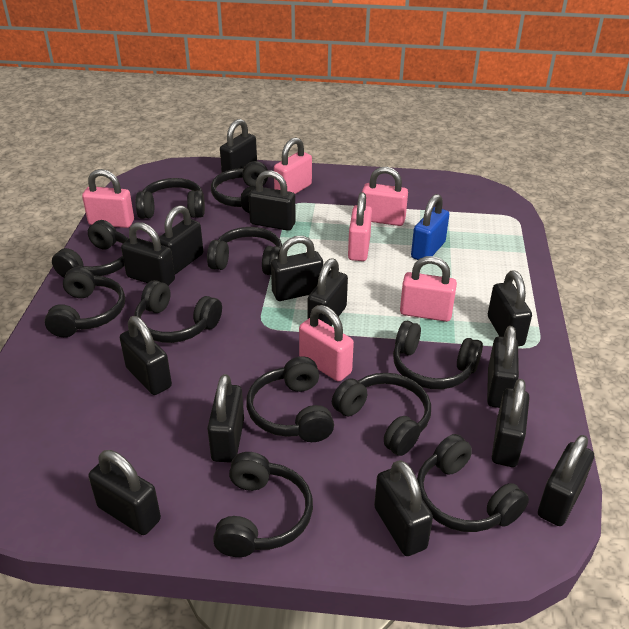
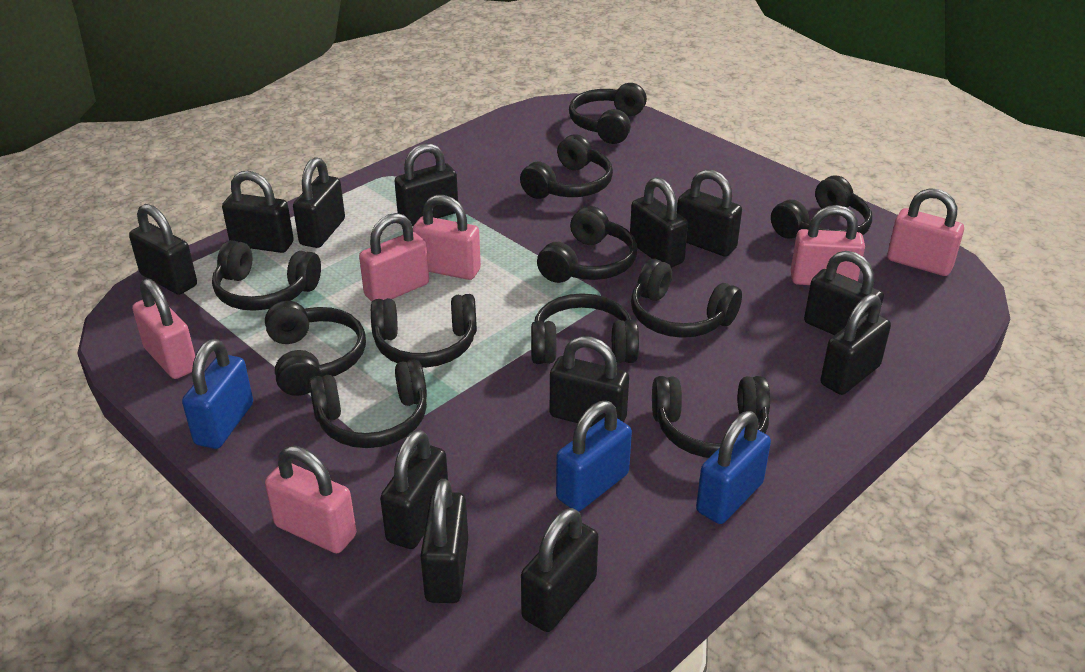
black padlock: [88,450,161,535] [120,316,172,395] [121,222,175,286] [159,205,203,274] [207,374,244,463] [220,119,257,179] [249,170,296,231] [271,236,323,301] [308,258,348,326] [374,460,433,556] [487,326,519,408] [488,270,532,346] [492,379,530,467] [538,435,594,526] = 14 -> [129,204,197,295] [222,171,294,253] [293,157,345,248] [380,430,448,549] [395,143,458,226] [420,479,468,603] [521,508,599,632] [550,336,629,427] [630,177,688,268] [677,169,742,257] [804,251,884,335] [820,294,891,395] = 12
blue padlock: [411,194,449,260] = 1 -> [182,339,253,449] [556,401,632,511] [696,411,771,524] = 3

